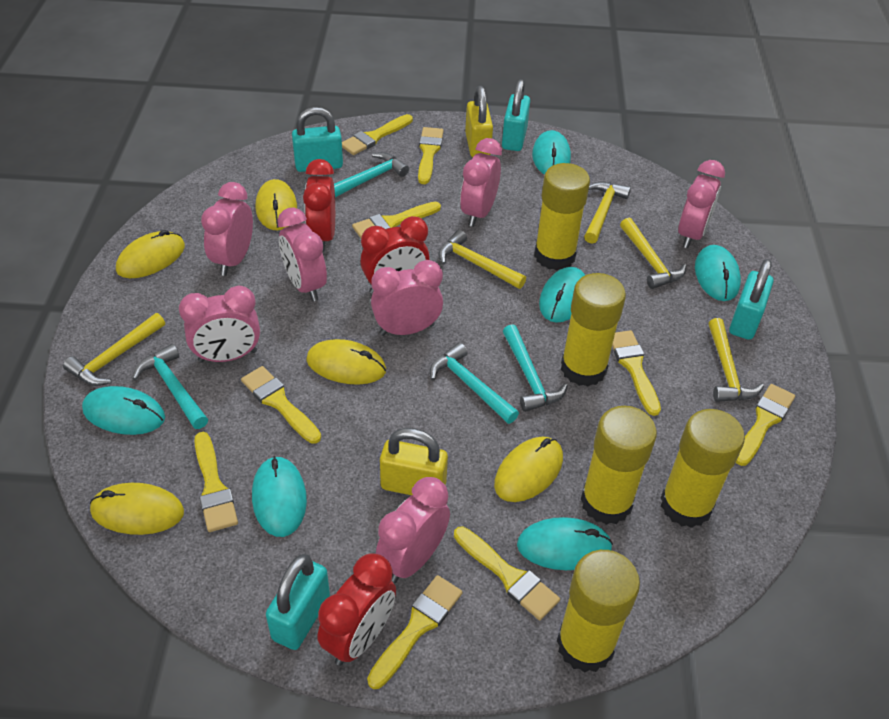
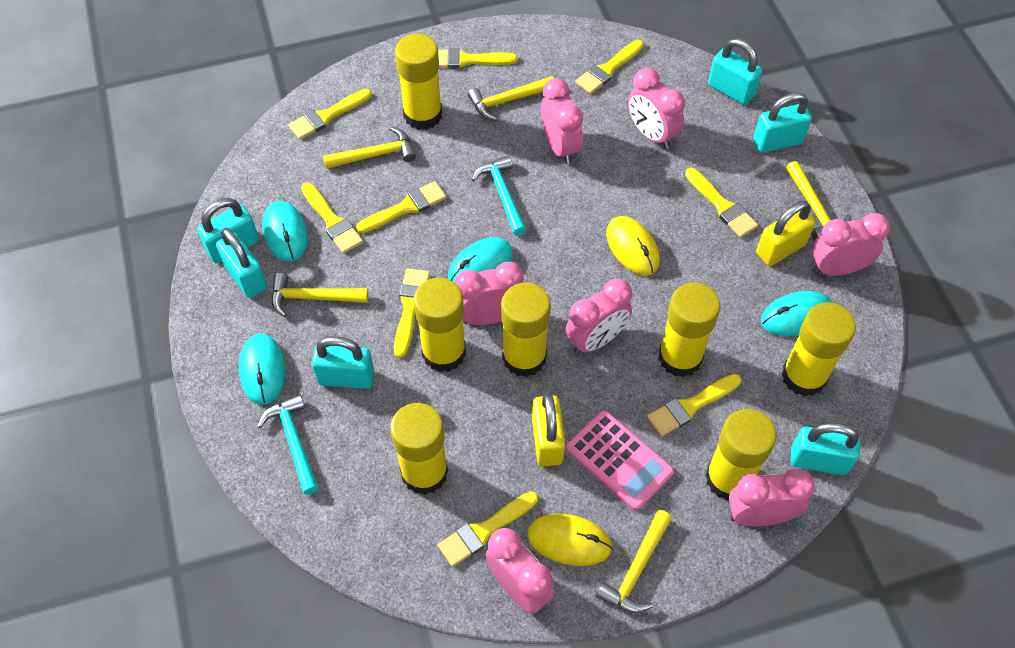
pink calculator: none = 0 -> [566,410,674,511] = 1
red clock: [303,159,335,252] [318,553,396,666] [360,216,429,294] = 3 -> none = 0
turquoise hammer: [132,344,208,429] [334,152,409,197] [430,343,519,424] [503,324,568,412] = 4 -> [257,394,319,495] [471,156,527,236] = 2
turquoise mouse: [82,386,165,435] [252,456,307,537] [517,517,613,570] [532,130,571,174] [539,267,585,323] [695,245,741,301] = 6 -> [239,334,286,405] [262,201,308,262] [448,237,513,282] [761,291,832,336] = 4
turquoise padlock: [266,554,330,650] [292,107,343,172] [502,79,530,151] [729,259,773,340] = 4 -> [197,198,259,264] [216,228,267,298] [312,336,374,389] [708,38,762,105] [753,92,812,153] [791,423,860,475] = 6
yellow glue stick: [534,163,590,270] [557,550,640,673] [561,273,626,386] [581,406,657,525] [661,409,745,528] = 5 -> [390,403,448,495] [395,34,442,130] [414,278,466,372] [501,282,551,377] [658,283,720,377] [705,409,776,501] [781,302,856,397] = 7
yellow mouse: [90,483,184,535] [116,230,185,278] [255,179,297,230] [306,339,386,385] [494,437,563,502] = 5 -> [527,514,613,566] [606,216,660,276] = 2

